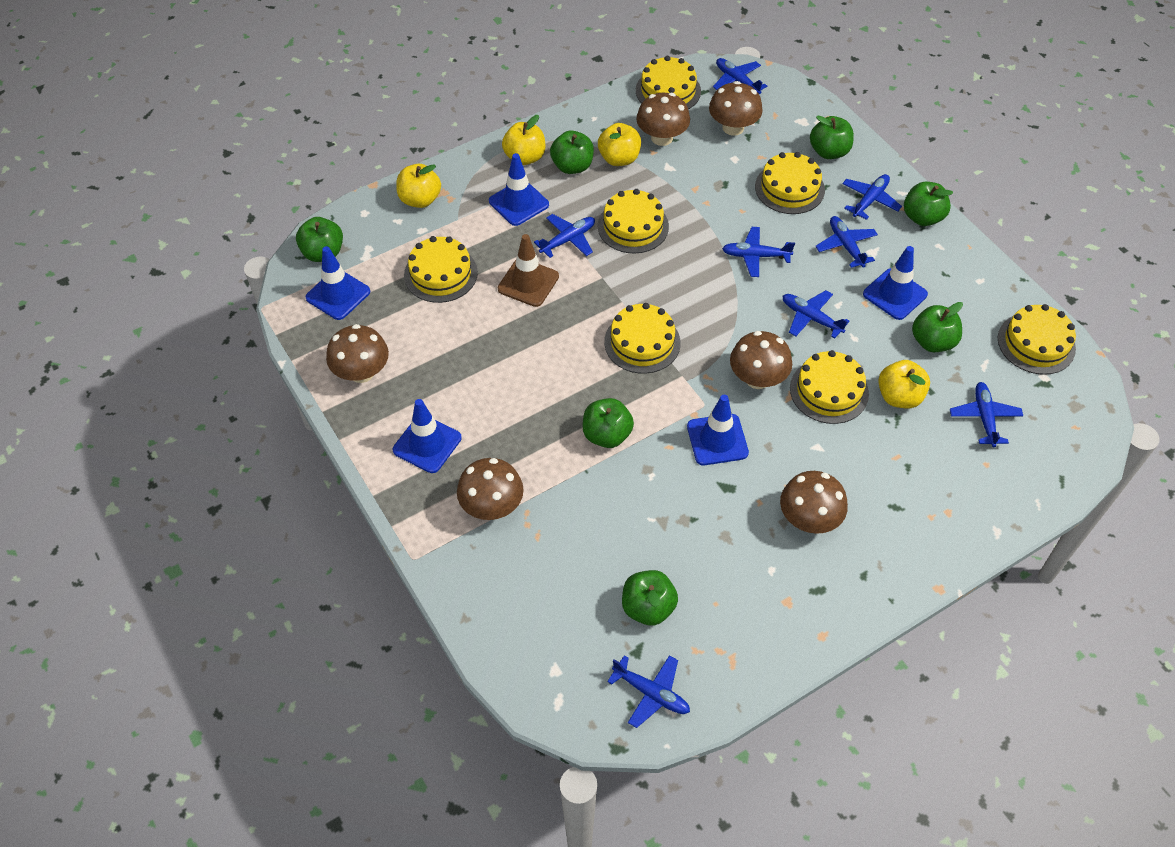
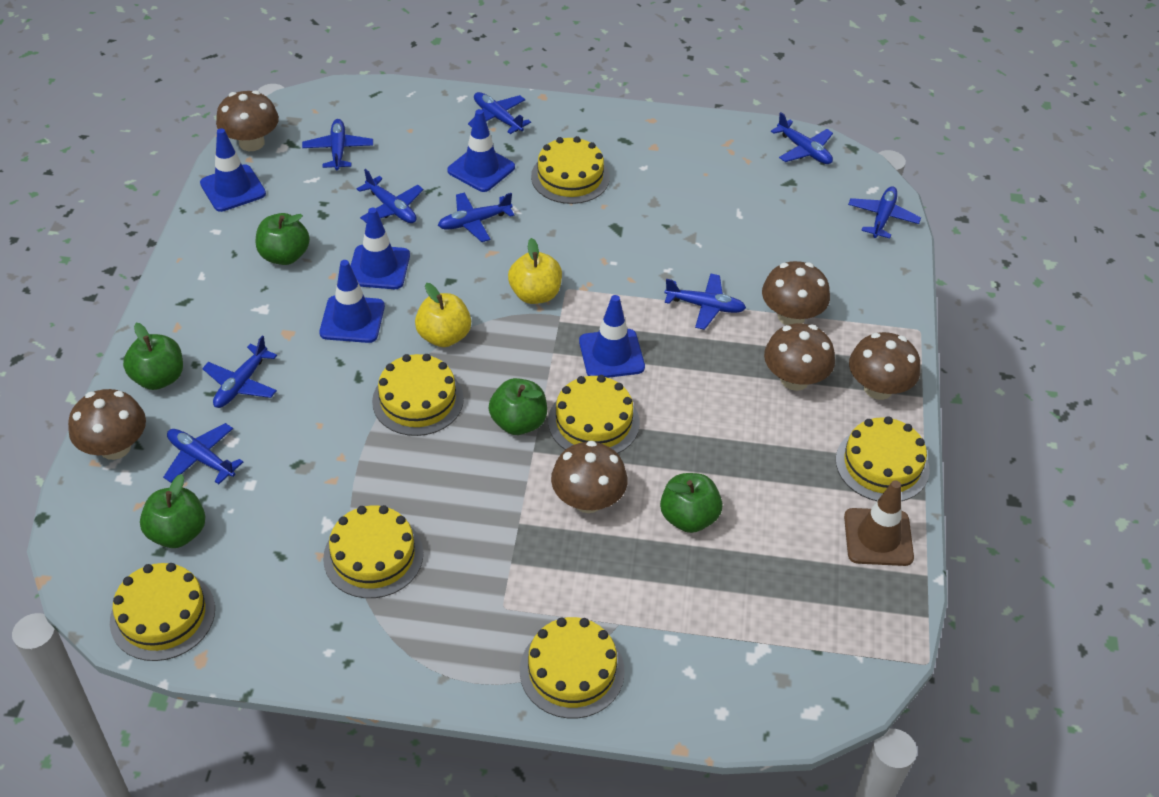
blue plane: [534,214,595,258] [607,655,690,728] [713,58,767,94] [722,227,795,277] [783,290,850,339] [815,216,878,268] [842,174,902,220] [950,382,1023,447] = 8 -> [163,423,243,484] [202,335,277,408] [302,119,373,170] [357,169,423,223] [438,192,515,242] [468,92,531,134] [664,273,746,330] [771,112,833,164] [848,186,921,239] = 9
green apple: [296,217,343,262] [550,131,594,174] [583,398,634,448] [622,570,678,626] [810,116,854,159] [904,181,953,226] [912,302,963,352] = 7 -> [123,323,183,390] [140,474,205,548] [256,213,310,265] [489,378,547,435] [660,473,723,533] = 5
yellow apple: [396,164,441,208] [502,115,545,165] [598,123,641,166] [878,360,930,408] = 4 -> [415,283,471,347] [508,238,562,304] = 2

